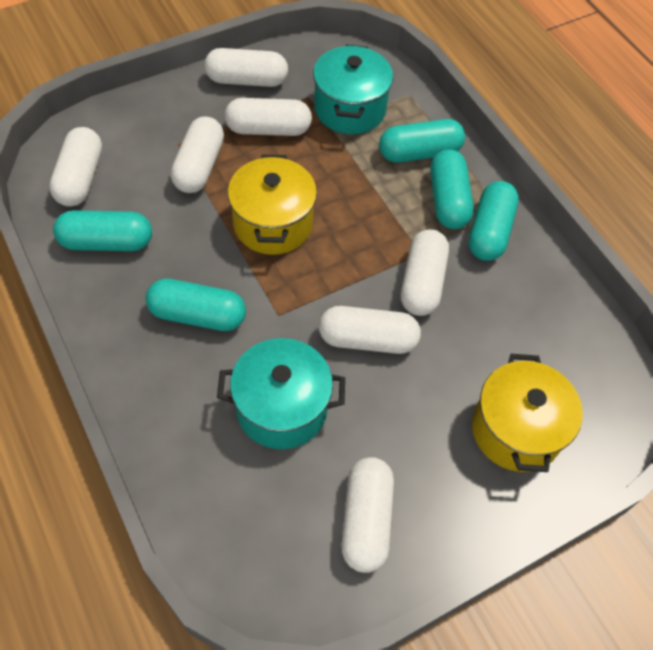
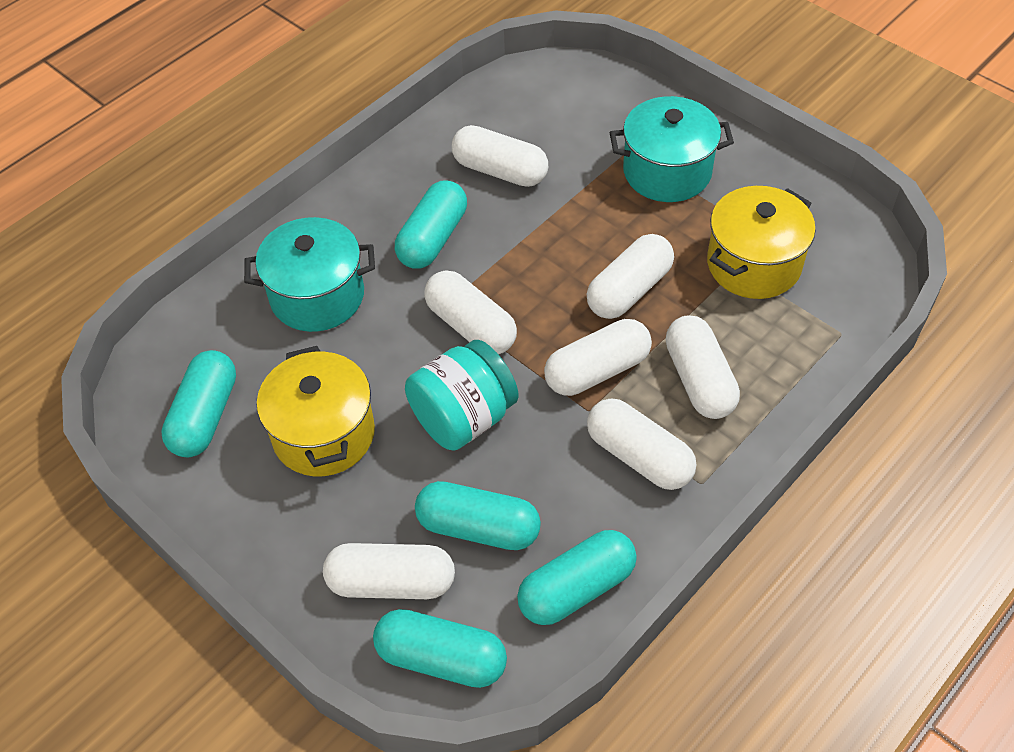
turquoise jar: none = 0 -> [405,340,519,450] = 1

